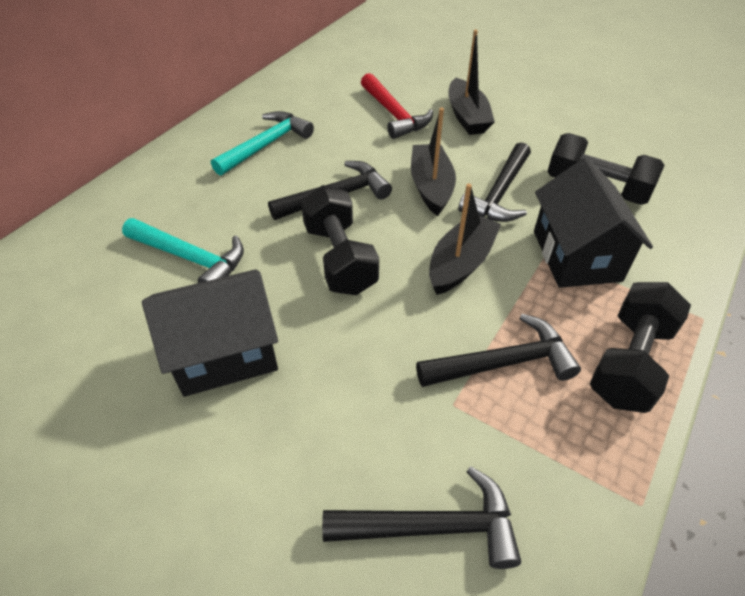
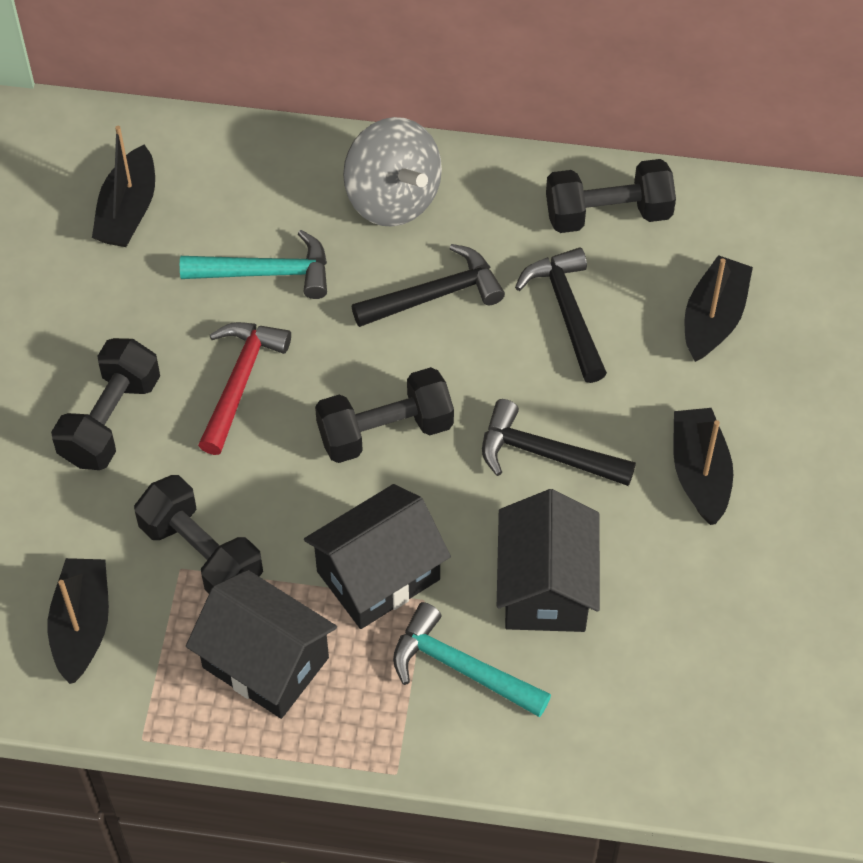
black boat: [411,107,456,216] [429,183,501,295] [448,29,495,135] = 3 -> [48,558,109,684] [92,126,155,247] [673,408,733,525] [685,255,753,362] = 4
black dumbbell: [301,185,379,295] [547,133,665,205] [590,282,691,413] = 3 -> [51,338,160,470] [134,475,263,594] [315,367,454,463] [546,159,676,233] = 4
black hammer: [268,161,392,220] [322,466,521,569] [416,314,581,387] [458,142,531,222] = 4 -> [351,244,505,327] [482,399,636,486] [515,247,607,383] = 3
black house: [142,269,278,397] [534,157,653,288] = 2 -> [186,570,337,719] [304,484,451,629] [497,489,600,632] = 3
grey spinning top: none = 0 -> [343,117,442,227] = 1

